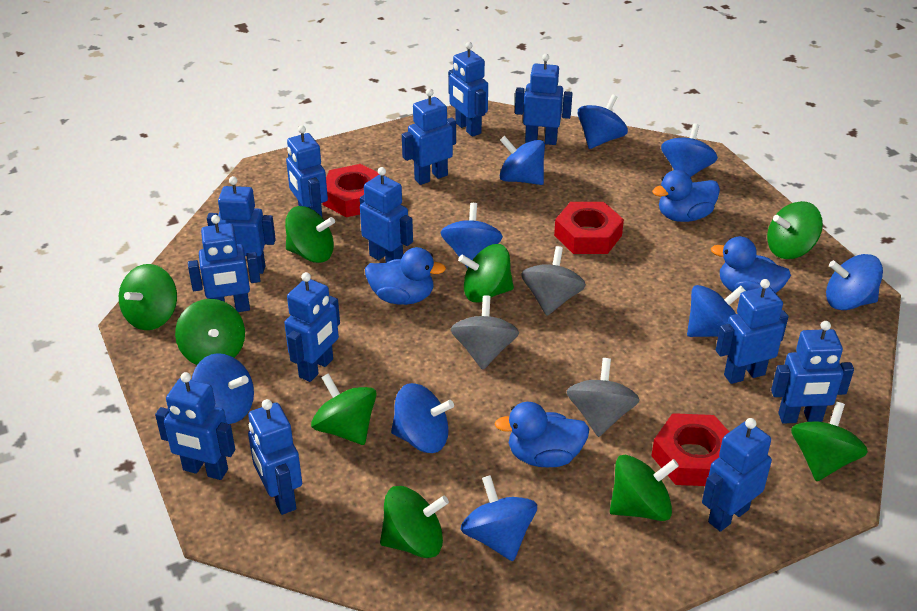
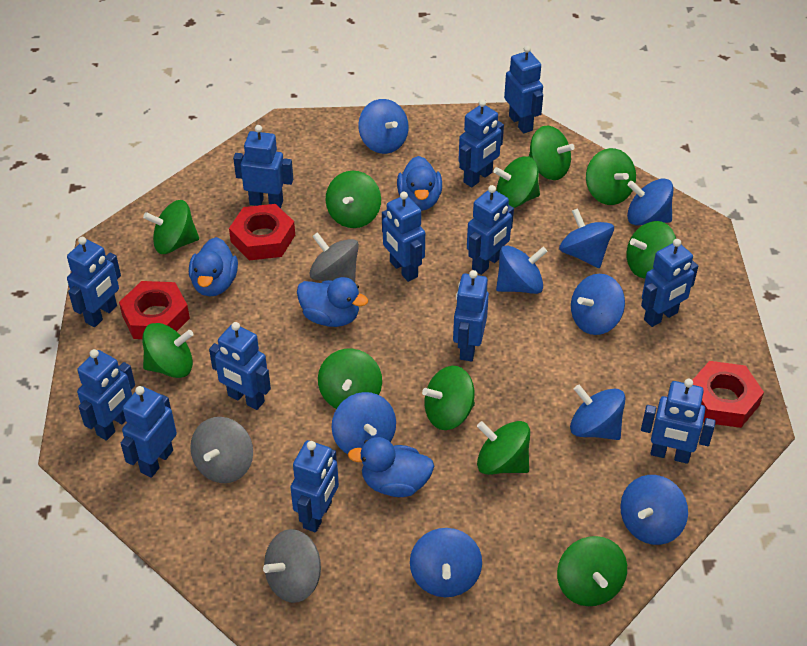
green spinning top: [119,264,177,330] [175,299,245,365] [285,206,335,263] [311,373,377,445] [380,486,449,558] [458,244,514,302] [610,455,679,521] [767,201,823,259] [791,402,868,481] = 9 -> [143,200,199,254] [143,323,194,378] [318,348,382,409] [325,171,381,228] [422,366,475,430] [477,421,530,475] [493,156,540,208] [529,126,575,180] [557,536,627,606] [586,148,636,205] [626,221,676,278] = 11

